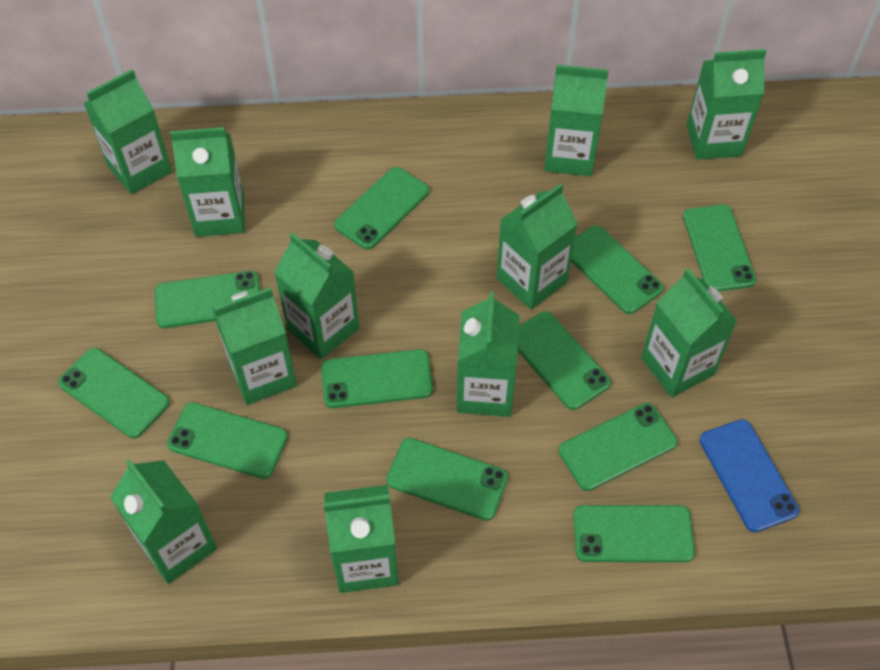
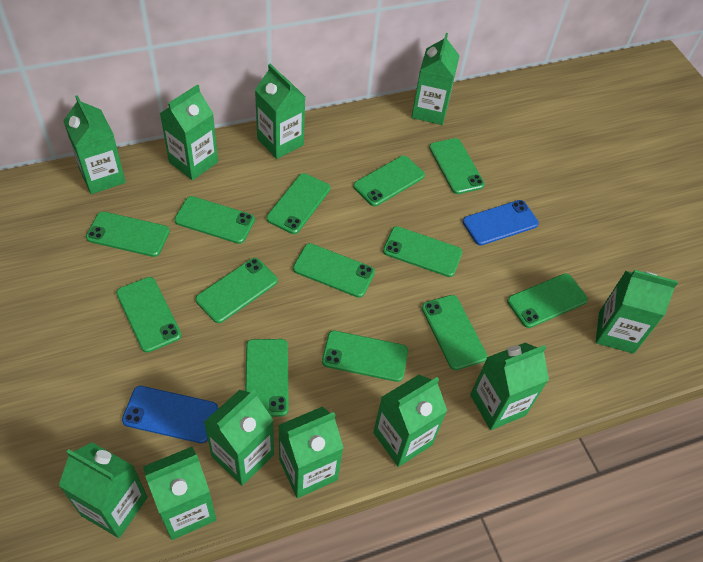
blue phone: [699,419,800,532] = 1 -> [122,386,218,443] [463,200,539,246] = 2
green phone: [58,348,170,438] [155,271,260,328] [167,402,288,479] [321,349,433,408] [334,167,429,250] [386,438,508,521] [518,311,611,410] [558,403,678,491] [571,225,664,314] [573,505,695,562] [683,205,756,292] = 11 -> [86,211,170,257] [116,277,181,353] [174,196,255,244] [195,258,278,323] [245,339,289,417] [266,173,330,234] [293,243,375,298] [322,331,408,382] [353,156,425,206] [383,226,462,277] [422,295,487,370] [429,138,485,194] [507,273,588,328] = 13

